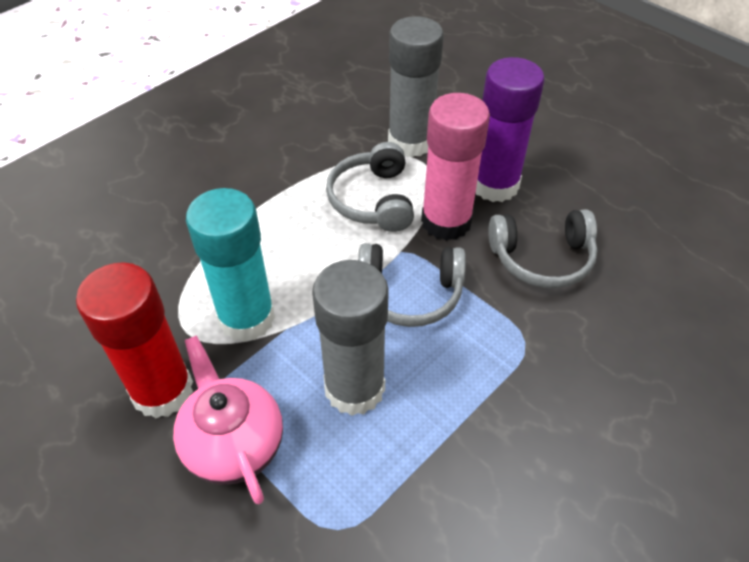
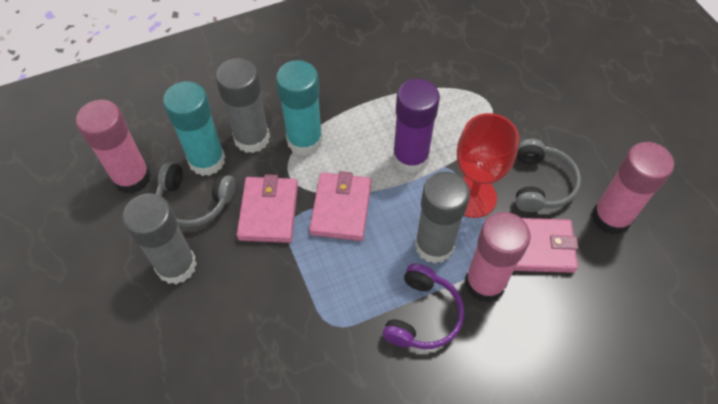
grey glue stick: [312,260,389,416] [388,16,444,158] = 2 -> [122,193,197,284] [216,58,270,153] [415,172,470,264] = 3
grey headphones: [326,142,414,232] [358,243,466,327] [488,209,597,288] = 3 -> [156,162,236,227] [516,139,581,212] = 2
pink glue stick: [421,93,490,241] = 1 -> [76,100,151,194] [465,212,531,302] [592,142,674,235] = 3
pink teapot: [173,336,283,504] = 1 -> none = 0
pink wallet: none = 0 -> [237,174,298,243] [309,171,371,241] [514,218,579,273] = 3
purple headphones: none = 0 -> [383,264,464,349] = 1
red glue stick: [76,262,193,418] = 1 -> none = 0
red goblet: none = 0 -> [457,113,519,218] = 1
turquoise glue stick: [186,188,275,342] = 1 -> [163,81,225,176] [276,60,323,155] = 2

